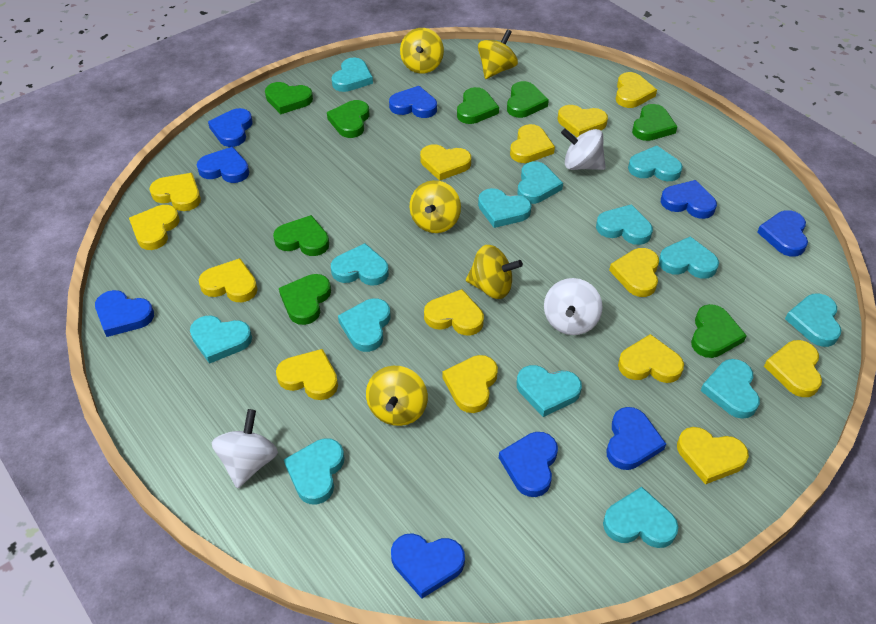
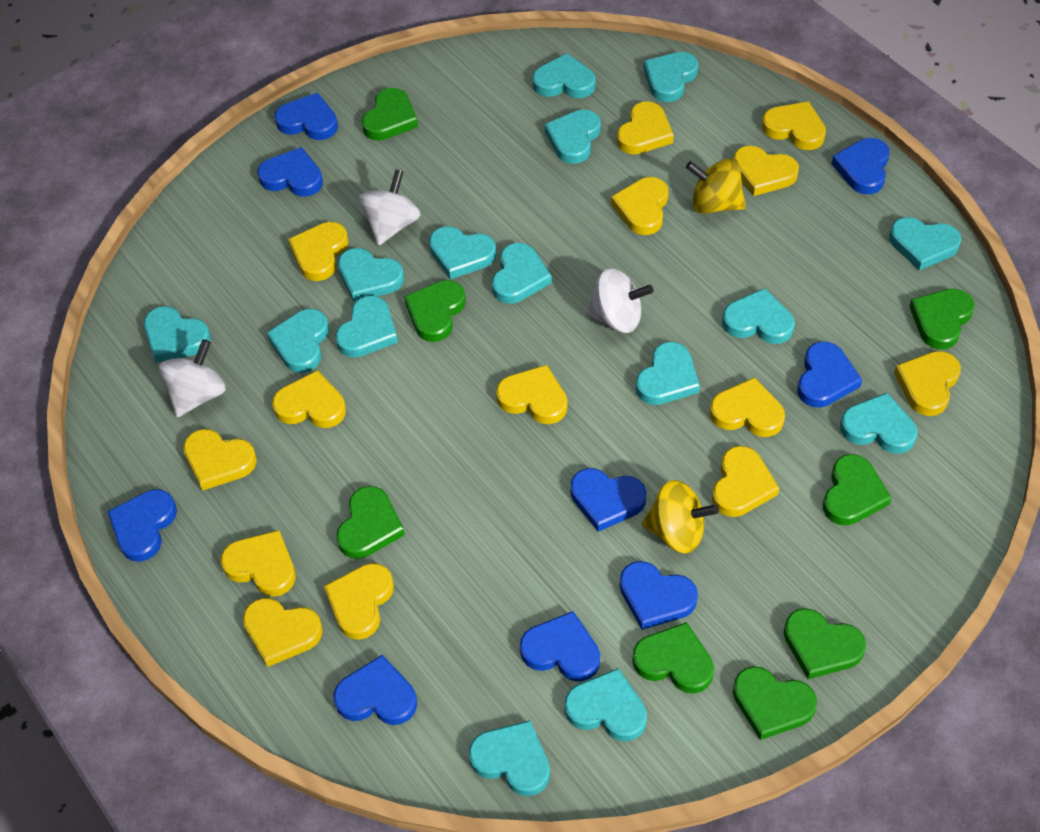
turquoise heart: [190,316,252,364] [284,438,344,505] [331,58,373,92] [331,243,389,286] [338,298,391,352] [478,188,532,228] [517,161,563,204] [517,365,582,417] [596,204,653,245] [603,487,678,548] [628,145,683,181] [659,236,719,279] [701,359,760,419] [785,293,841,347] = 14 -> [144,306,211,363] [267,309,329,373] [335,296,398,358] [338,248,404,302] [429,226,496,280] [469,720,550,796] [492,243,552,304] [532,53,596,98] [545,109,601,164] [564,668,647,741] [636,342,700,405] [643,52,699,102] [722,288,795,344] [840,393,918,454] [889,217,961,270] = 15
yellow spinning top: [366,366,428,426] [400,28,444,74] [410,180,461,233] [466,245,523,299] [478,29,518,79] = 5 -> [642,480,719,554] [686,158,746,214] = 2

